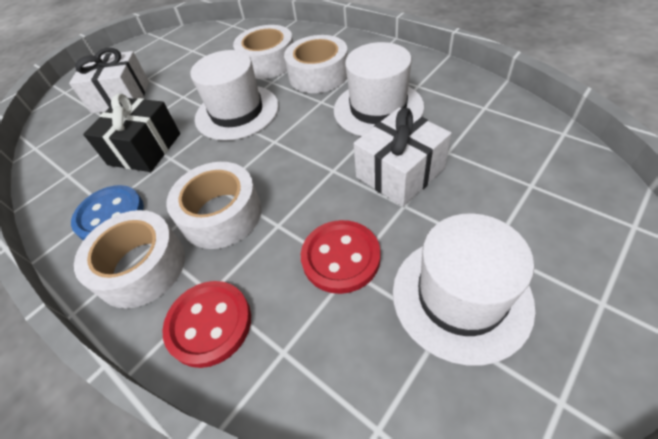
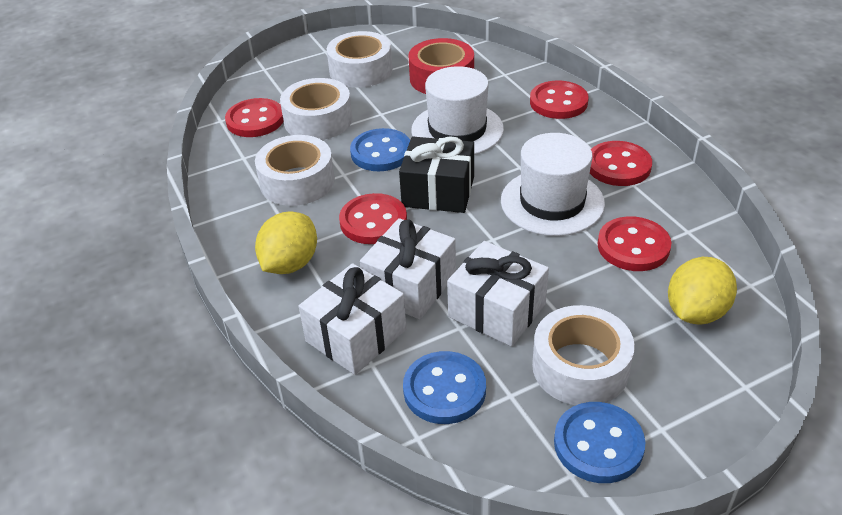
blue button: [71,185,144,240] = 1 -> [350,128,410,171] [403,351,486,424] [554,402,645,483] = 3
red button: [162,281,251,368] [301,220,381,294] = 2 -> [225,98,284,137] [339,193,407,244] [530,81,589,119] [590,141,652,186] [598,216,672,271] = 5
red tape: none = 0 -> [408,38,474,94] = 1
white gift: [69,48,149,114] [354,108,452,207] = 2 -> [299,263,406,375] [360,218,456,320] [447,241,549,347] = 3
white hat: [190,50,279,141] [334,42,424,136] [393,213,536,366] = 3 -> [411,66,504,155] [501,133,605,236] = 2
yellow lemon: none = 0 -> [255,211,317,274] [668,257,737,325] = 2

